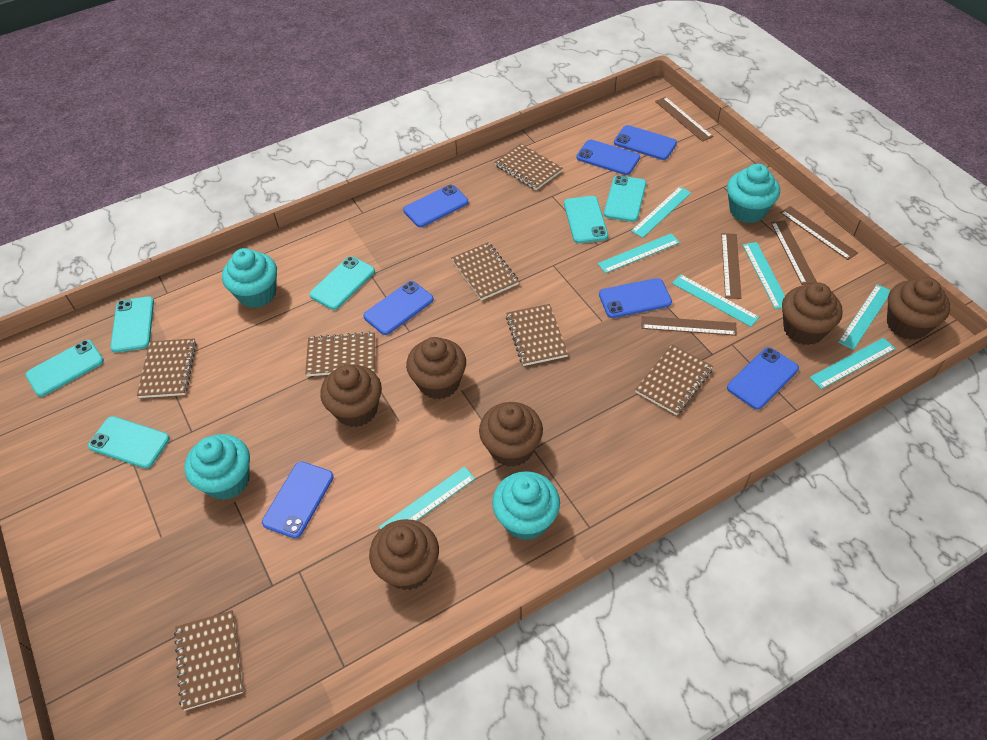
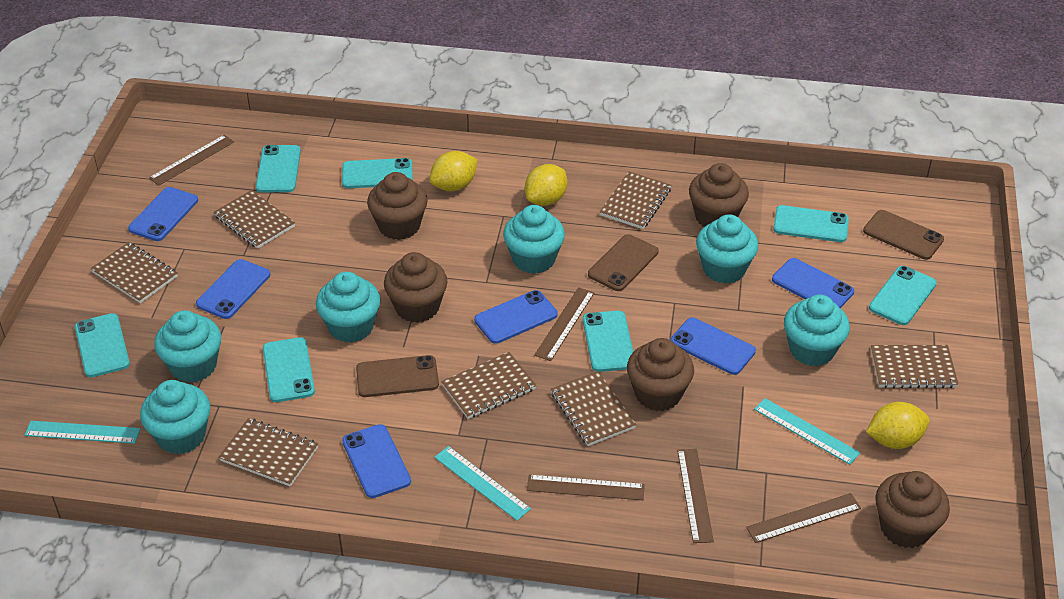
blue phone: [262,461,334,538] [363,281,434,335] [403,185,468,227] [576,140,640,175] [599,278,672,318] [614,125,677,160] [727,347,799,410] = 7 -> [128,187,198,241] [196,259,270,319] [342,424,411,498] [474,290,558,344] [670,318,756,375] [772,258,854,308] = 6
brown cupcake: [320,365,382,427] [369,519,439,590] [406,337,466,400] [479,402,543,467] [782,282,843,345] [887,277,950,340] = 6 -> [367,172,428,240] [384,252,448,323] [627,338,694,411] [689,163,749,227] [875,471,950,548] = 5
brown phone: none = 0 -> [356,355,439,397] [588,234,659,291] [863,210,944,260] = 3
turquoise cupcake: [184,434,250,500] [222,248,277,308] [492,471,560,540] [727,164,780,223] = 4 -> [140,380,210,454] [154,310,221,383] [316,272,381,343] [503,205,565,274] [696,214,758,284] [784,295,850,366] = 6
turquoise phone: [26,340,104,397] [88,416,170,468] [110,296,154,353] [310,256,375,310] [564,196,608,243] [604,175,646,222] = 6 -> [75,313,130,377] [256,145,301,193] [263,337,315,402] [342,158,413,188] [583,311,633,372] [773,205,849,242] [869,266,937,325] = 7
turquoise ruler: [379,466,475,529] [598,233,680,273] [631,187,692,238] [672,274,759,327] [743,242,785,309] [810,338,896,389] [838,284,891,350] = 7 -> [25,421,140,444] [434,446,531,521] [754,398,860,465] = 3
yellow lemon: none = 0 -> [430,151,477,191] [525,164,567,206] [866,402,929,449] = 3

